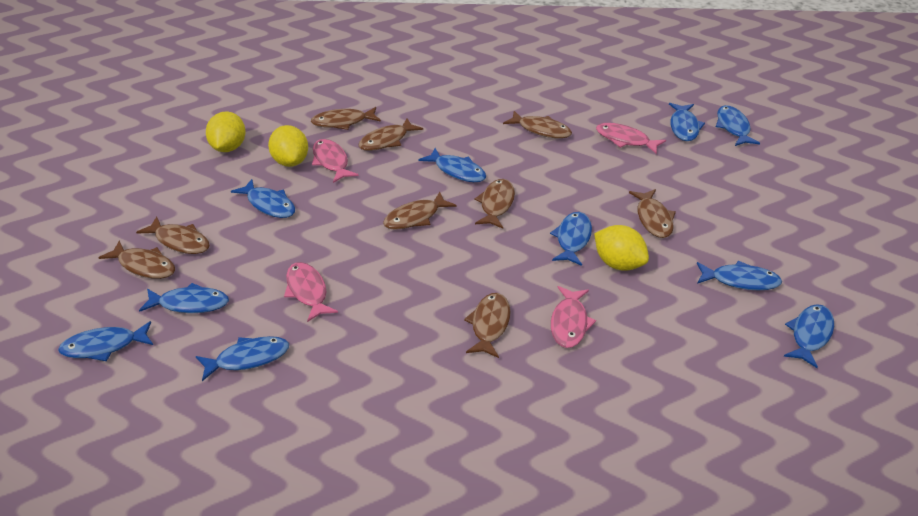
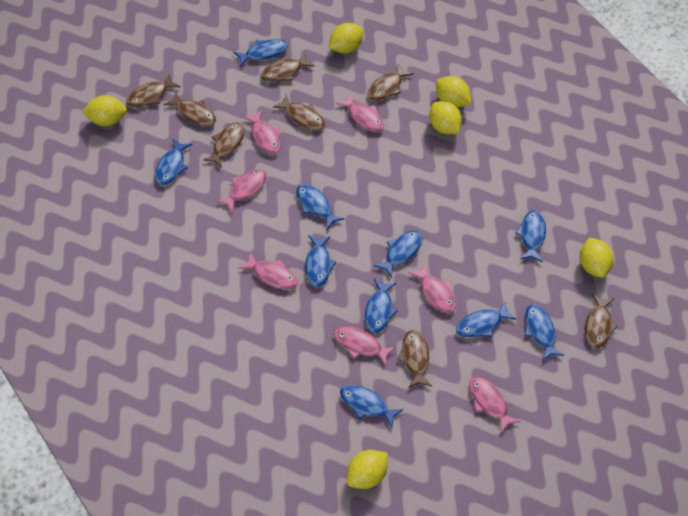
brown fish: [98,240,175,279] [136,216,210,254] [311,107,381,130] [358,118,423,151] [383,192,456,230] [464,293,510,358] [474,179,515,228] [503,111,572,138] [629,189,676,238] = 9 -> [126,74,180,107] [163,91,216,126] [203,122,245,168] [260,53,315,82] [273,95,325,130] [368,63,414,101] [397,330,432,388] [585,294,618,348] = 8
pink fish: [284,262,338,322] [312,139,359,183] [551,286,596,348] [596,123,666,154] = 4 -> [216,169,267,213] [238,252,298,290] [243,110,281,154] [334,326,396,366] [336,93,384,132] [408,263,456,314] [469,376,521,433] = 7
yellow lemon: [206,111,246,152] [268,125,308,167] [594,225,649,271] = 3 -> [82,95,127,126] [329,23,363,53] [347,450,388,489] [429,101,462,134] [436,76,472,108] [580,237,614,278] = 6

